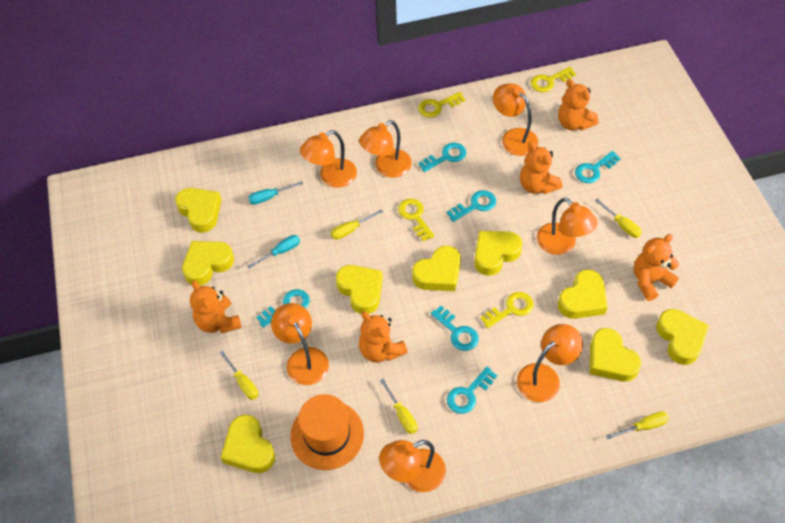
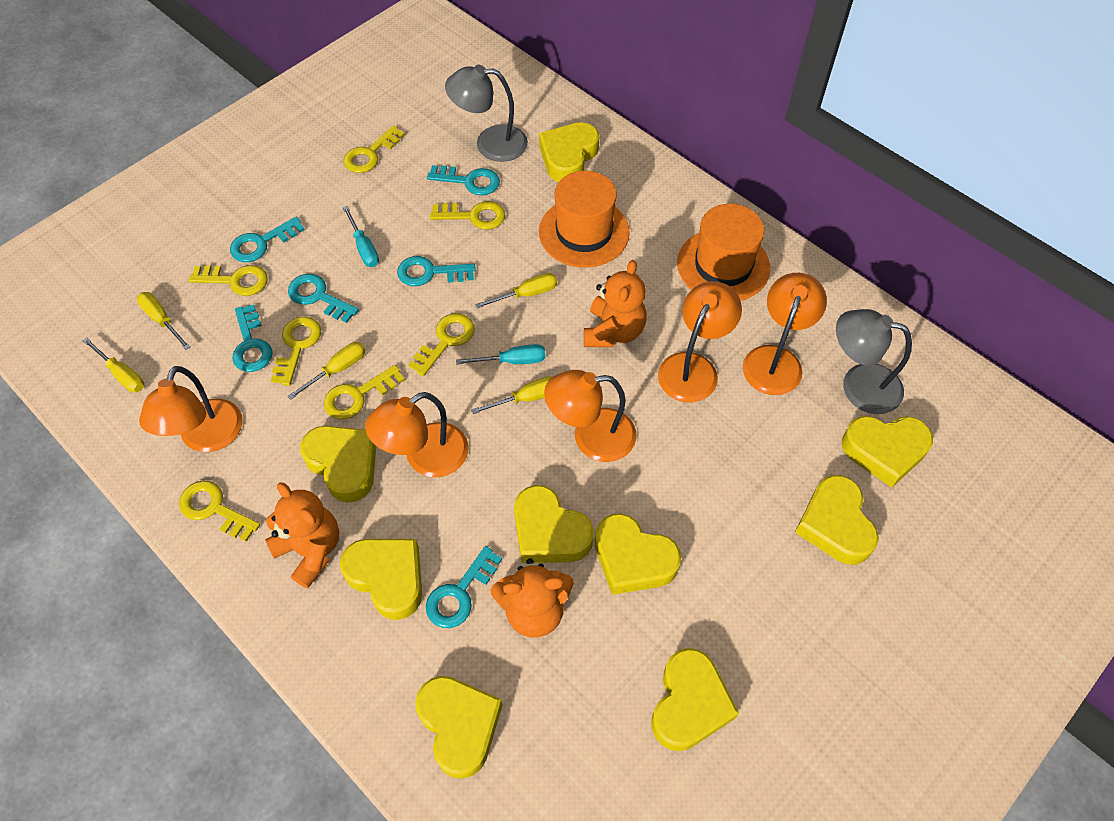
grey lamp: none = 0 -> [445,65,528,162] [836,309,912,414] = 2
orange hat: [290,394,364,470] = 1 -> [539,171,630,268] [677,204,770,301] = 2
orange lamp: [271,303,329,385] [300,130,357,187] [359,120,412,178] [379,440,446,492] [493,83,538,156] [517,324,583,402] [537,198,598,255] = 7 -> [139,366,243,452] [365,392,469,477] [544,370,637,462] [658,281,742,403] [743,273,827,395] = 5
orange teddy bear: [190,281,241,333] [359,312,408,363] [520,142,562,194] [558,79,599,130] [633,234,679,301] = 5 -> [265,482,339,589] [490,558,574,637] [584,260,647,347] = 3
yellow key: [398,199,434,241] [418,92,465,117] [480,292,534,328] [531,67,576,92] = 4 -> [179,481,260,542] [189,265,268,296] [271,317,321,386] [324,365,405,419] [344,126,405,173] [408,313,475,376] [430,201,505,230] = 7

